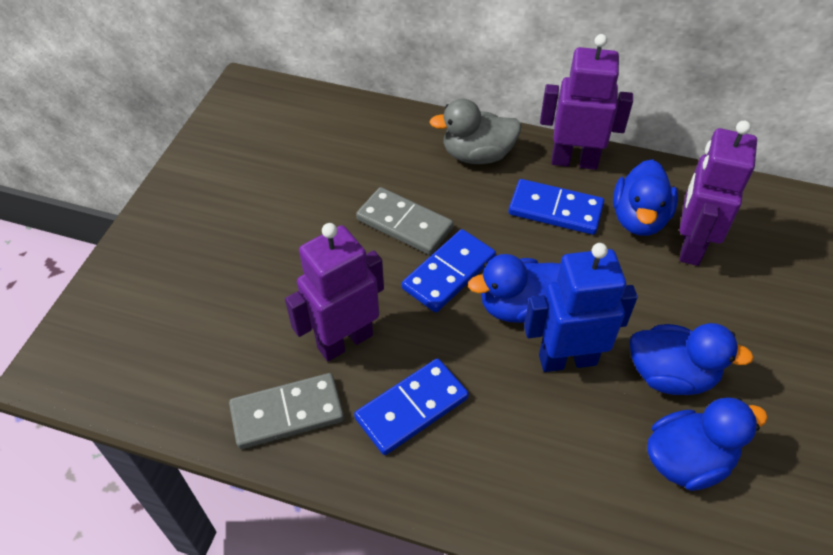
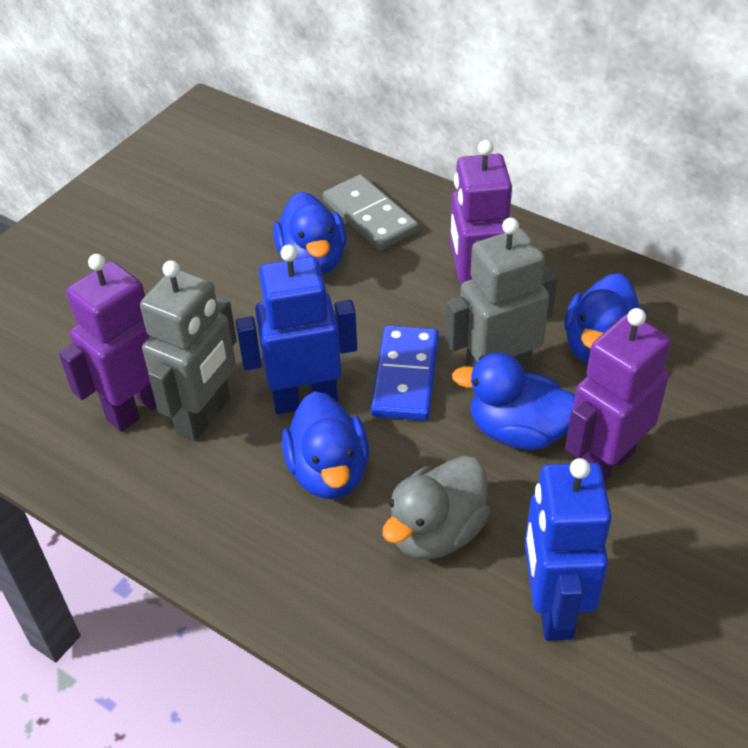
blue domino: [354,359,469,455] [402,229,496,312] [509,179,604,235] = 3 -> [371,325,439,421] = 1
blue robot: [524,243,638,372] = 1 -> [236,245,357,414] [525,458,612,641] = 2
grey domino: [229,373,344,449] [356,187,454,255] = 2 -> [323,174,419,251] = 1
grey robot: none = 0 -> [140,260,237,441] [445,218,557,373] = 2

